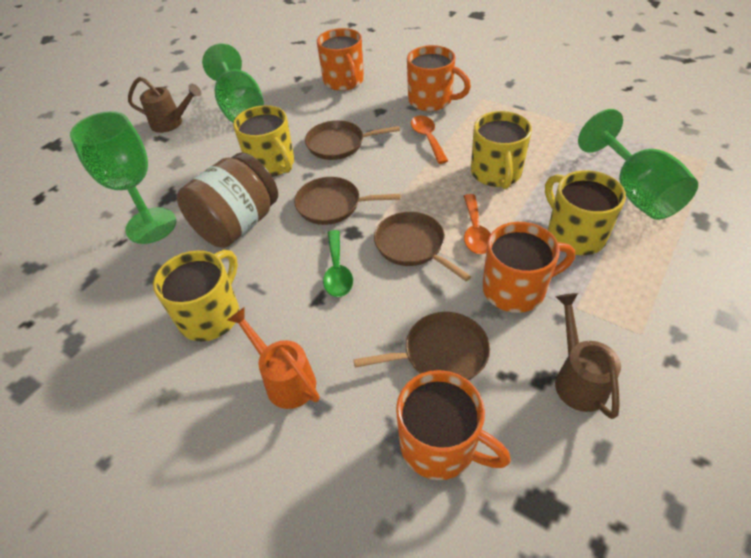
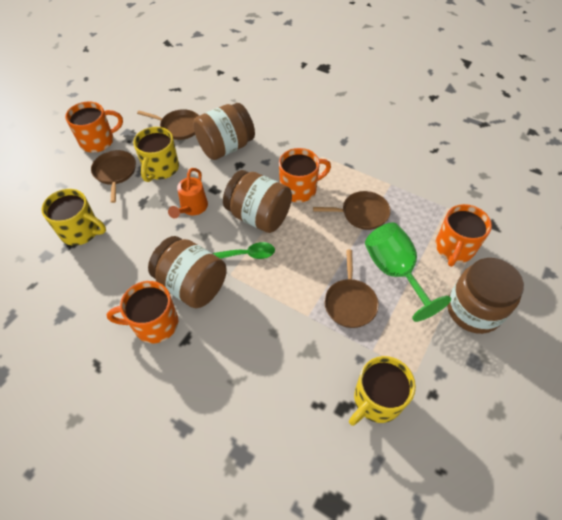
brown jar: [177,152,278,248] = 1 -> [148,236,227,308] [193,103,255,160] [223,170,292,233] [447,258,524,334] = 4
brown watering can: [128,77,201,133] [555,293,621,419] = 2 -> none = 0
green goblet: [70,111,176,244] [202,43,264,122] [578,109,698,220] = 3 -> [365,223,451,322] = 1
orange spoon: [411,115,448,164] [464,194,491,254] = 2 -> none = 0
yellow mug: [153,250,239,341] [233,105,294,177] [471,111,532,189] [545,170,626,255] = 4 -> [41,189,106,246] [133,127,179,182] [349,356,416,426] = 3

